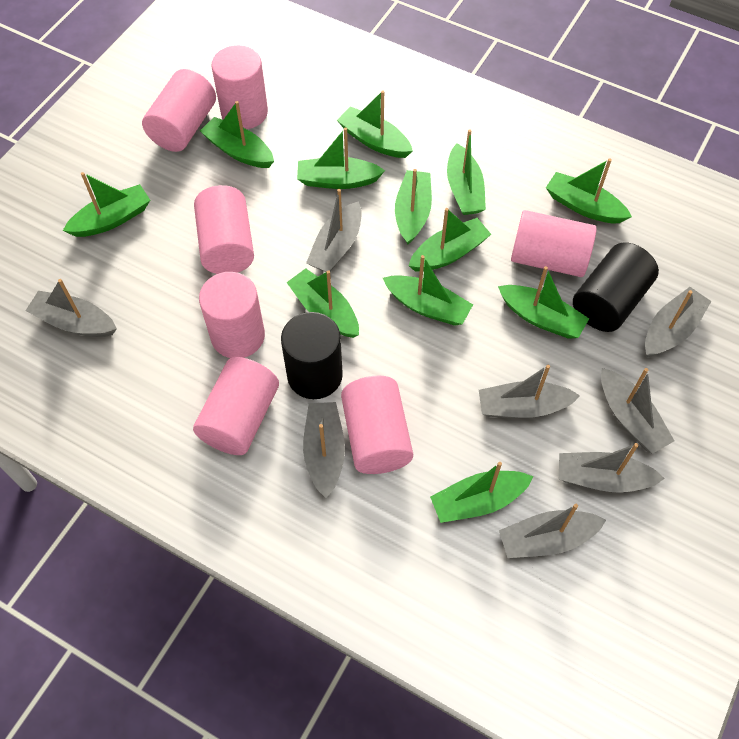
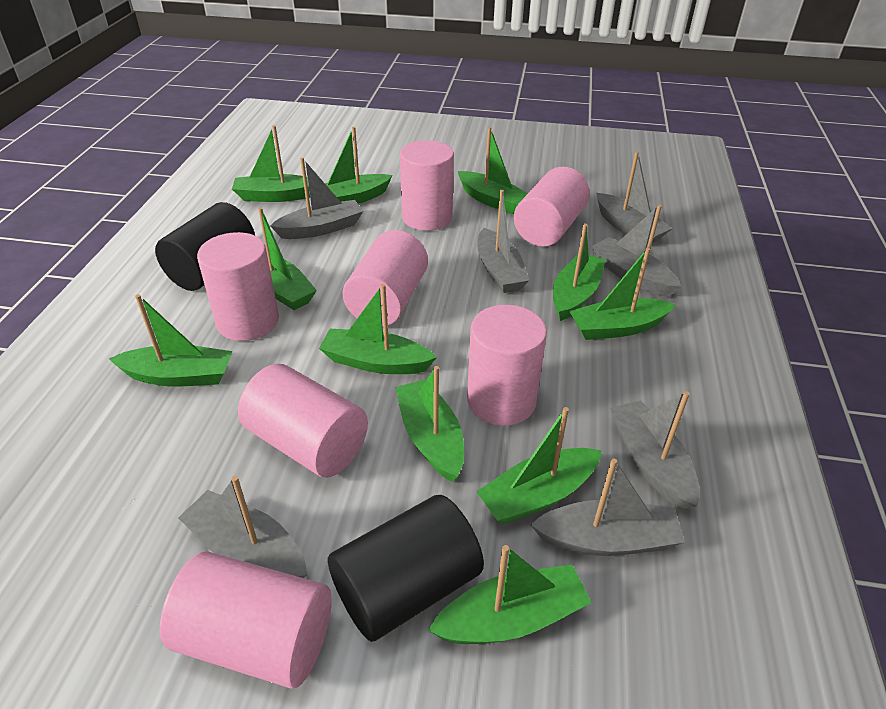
green boat: [63,172,150,237] [200,101,274,168] [286,268,359,338] [297,128,385,189] [337,90,413,158] [383,255,473,326] [395,169,432,244] [409,208,491,272] [430,462,534,523] [447,129,486,215] [498,266,589,339] [546,158,632,223] = 12 -> [109,294,232,386] [232,125,310,202] [258,207,317,310] [308,127,392,204] [319,284,437,374] [396,366,464,482] [428,545,592,644] [458,127,528,214] [477,407,602,524] [553,224,606,321] [569,248,676,340] = 11
grey boat: [26,279,117,337] [303,402,345,498] [306,189,362,272] [479,365,580,418] [499,504,606,558] [559,443,665,492] [601,368,674,454] [645,287,711,357] = 8 -> [178,476,307,578] [270,158,363,239] [477,190,530,293] [531,458,685,556] [592,205,682,297] [597,151,673,245] [610,391,700,510] = 7

